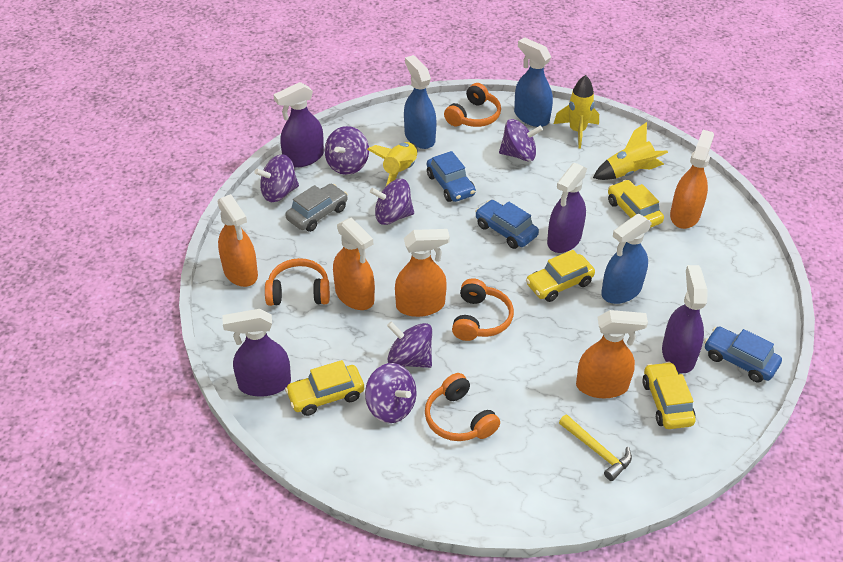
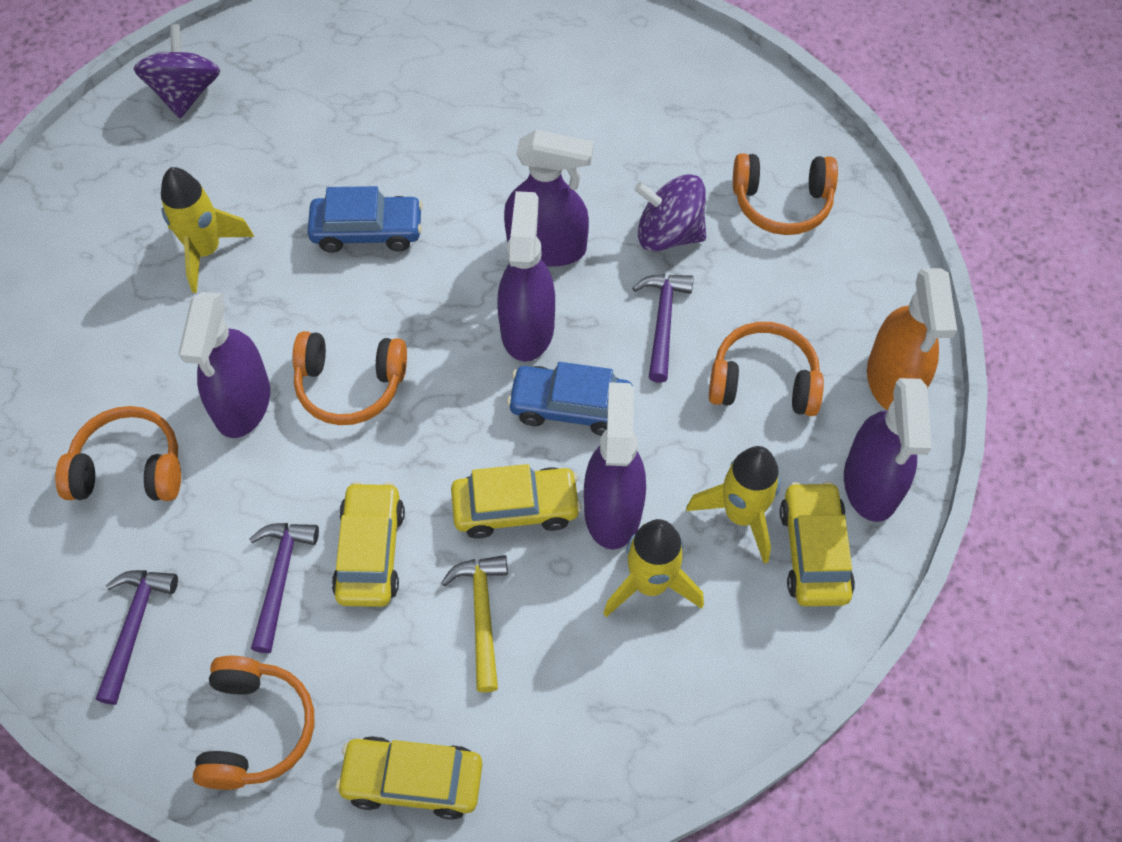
blue car: [427,151,476,202] [475,200,539,249] [704,326,782,383] = 3 -> [308,186,423,253] [507,362,633,436] = 2
blue spray bottle: [404,55,437,149] [514,37,553,127] [601,214,652,304] = 3 -> none = 0
grey car: [285,184,348,232] = 1 -> none = 0
orange headphones: [265,258,330,306] [425,373,500,441] [444,83,501,127] [452,278,514,341] = 4 -> [55,406,181,501] [193,656,314,790] [292,331,407,425] [709,322,824,416] [733,153,838,235] = 5
orange spray bottle: [217,194,258,287] [333,217,375,310] [395,229,450,317] [576,310,648,398] [670,130,714,229] = 5 -> [867,268,957,410] = 1
purple hammer: none = 0 -> [96,570,178,705] [249,523,319,653] [632,274,694,383] = 3
purple spinning top: [255,154,299,202] [324,126,369,175] [365,363,416,423] [370,179,414,225] [387,321,432,368] [499,119,543,161] = 6 -> [134,24,220,118] [634,174,706,251] = 2
purple spray bottle: [223,309,291,397] [273,82,324,168] [547,163,587,253] [662,265,708,373] = 4 -> [178,292,270,438] [497,191,555,362] [504,130,594,267] [584,382,646,549] [844,378,932,522] = 5

